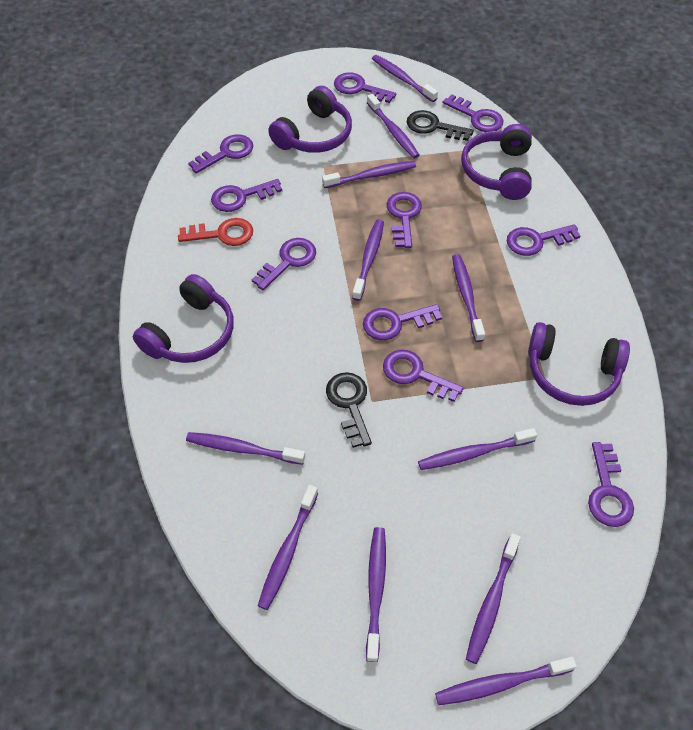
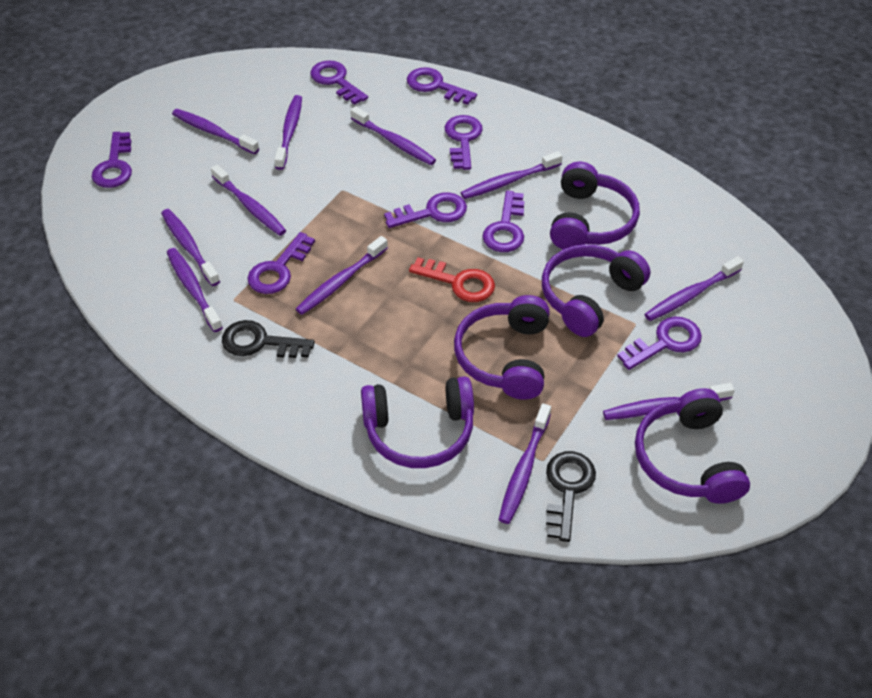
purple headphones: [133,274,234,363] [268,86,352,153] [461,124,532,200] [528,322,630,406] = 4 -> [361,376,474,468] [454,295,550,400] [542,244,650,337] [550,162,640,249] [635,388,750,504] = 5
purple key: [189,134,253,174] [211,179,282,212] [252,238,316,290] [334,72,396,103] [363,304,442,340] [383,350,463,402] [386,192,422,248] [443,94,503,132] [507,224,580,256] [588,442,634,527] = 10 -> [92,132,132,188] [247,232,315,294] [310,60,368,105] [384,192,467,228] [407,67,477,105] [445,115,483,170] [483,191,524,252] [617,317,702,370] = 8

